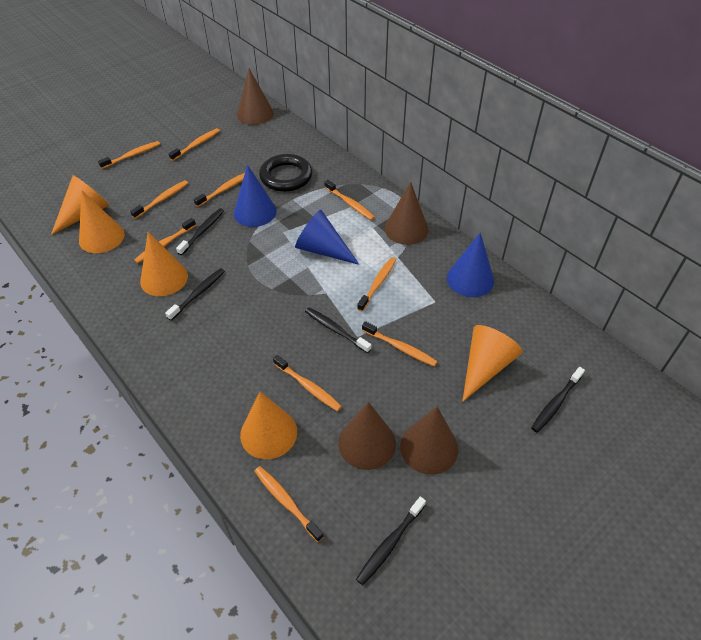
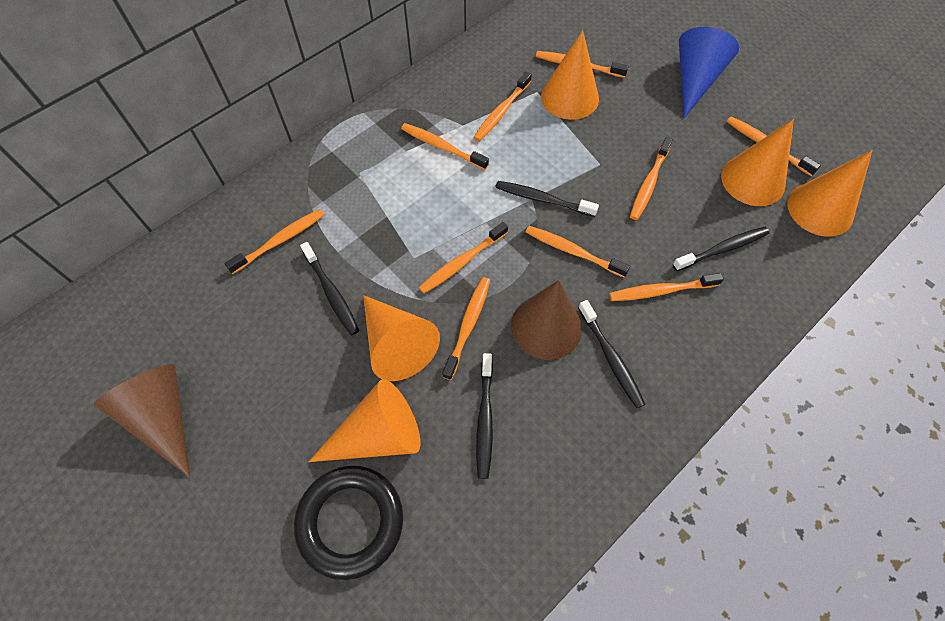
blue cone: [234,165,277,227] [295,210,360,265] [447,232,494,297] = 3 -> [679,27,739,118] = 1
brown cone: [237,68,274,125] [338,402,396,470] [385,182,429,245] [400,407,458,475] = 4 -> [94,364,190,477] [511,280,582,360] = 2

